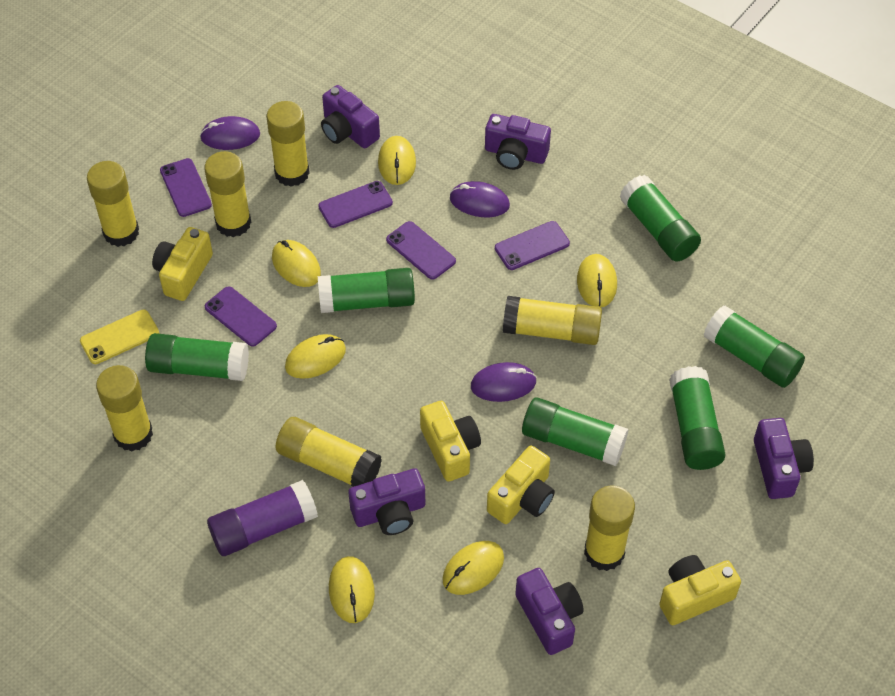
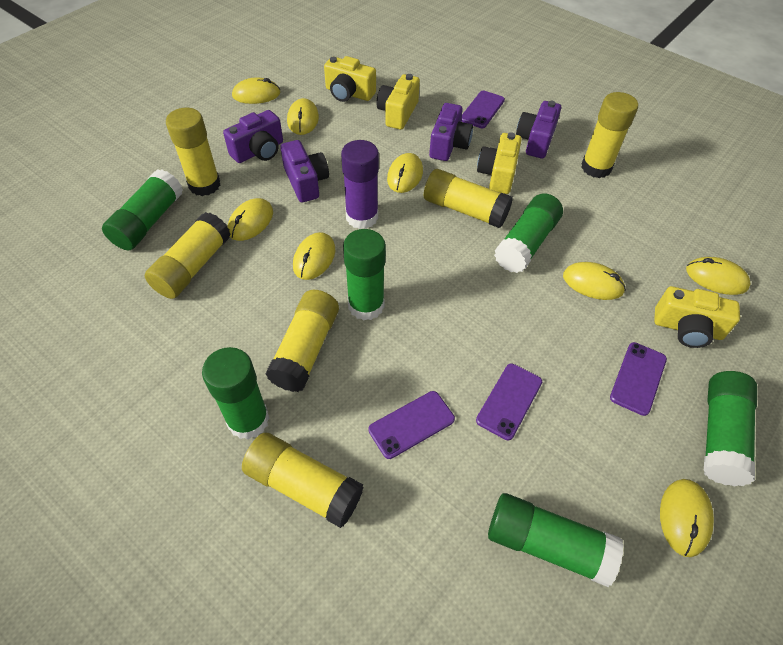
purple camera: [321,85,380,148] [349,468,426,535] [485,114,551,170] [515,568,584,655] [754,418,814,499] = 5 -> [223,110,283,163] [280,140,329,203] [429,103,473,161] [516,101,561,159] = 4
purple mouse: [200,116,260,150] [450,181,510,217] [471,362,537,402] = 3 -> none = 0
purple phone: [160,158,212,217] [205,286,277,347] [318,181,393,228] [386,221,456,280] [495,221,570,270] = 5 -> [368,391,455,459] [461,91,505,128] [476,364,542,440] [610,342,667,416] = 4
yellow glue stick: [87,161,139,247] [96,365,153,452] [204,151,251,237] [266,101,310,187] [275,417,382,487] [503,296,602,345] [584,485,635,571] = 7 -> [145,212,231,299] [166,108,220,196] [242,433,364,528] [266,290,339,392] [424,169,513,228] [581,92,638,178] = 6
yellow mouse: [272,240,321,287] [285,334,346,379] [329,556,375,623] [378,136,416,185] [442,541,504,595] [577,254,617,307] = 6 -> [227,198,273,241] [232,77,280,104] [287,98,319,135] [293,232,335,280] [387,153,423,193] [563,262,626,300] [660,479,714,557] [686,257,751,295] = 8
yellow phone: [80,310,159,364] = 1 -> none = 0

